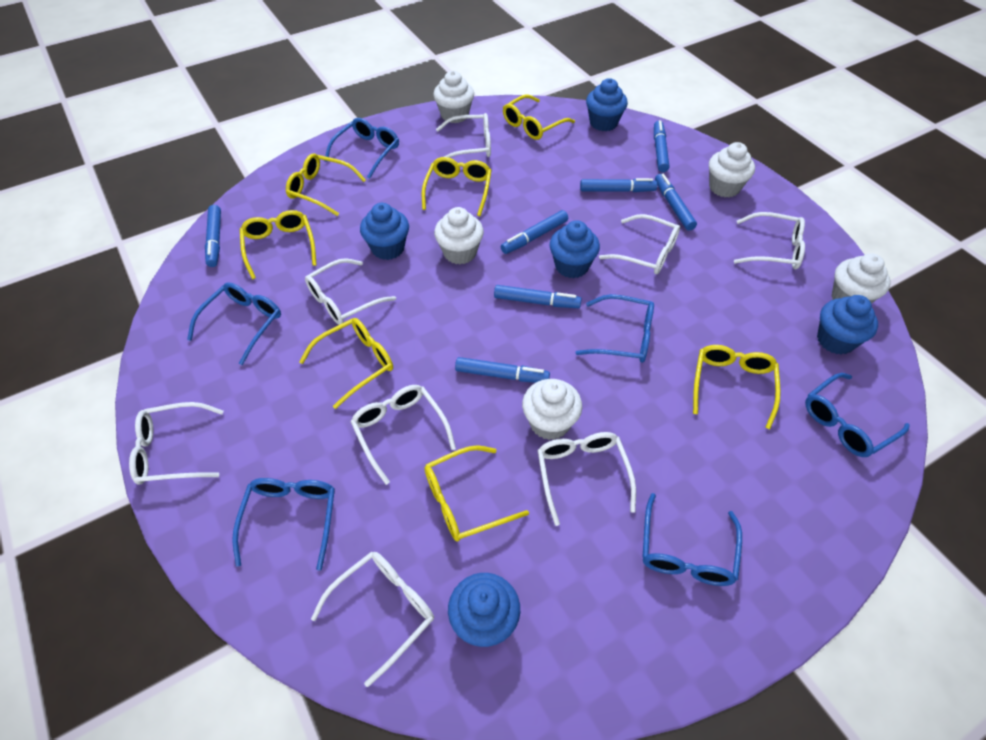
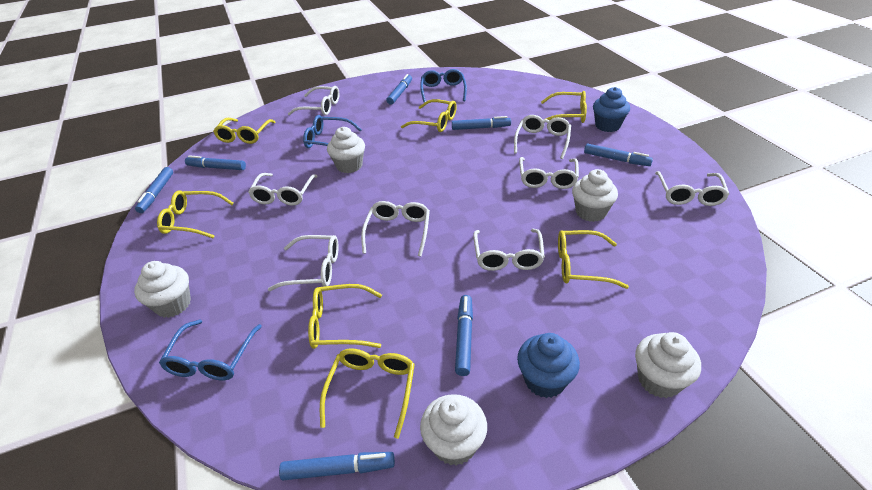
blue cupcake: [360,203,409,260] [448,573,520,647] [550,220,600,278] [586,78,628,131] [817,295,878,355] = 5 -> [517,333,580,398] [593,87,630,132] = 2
blue glasses: [187,283,281,365] [232,478,335,571] [324,118,399,179] [575,294,654,363] [643,493,742,586] [805,373,910,457] = 6 -> [159,319,262,380] [303,115,362,148] [420,69,467,103] = 3

